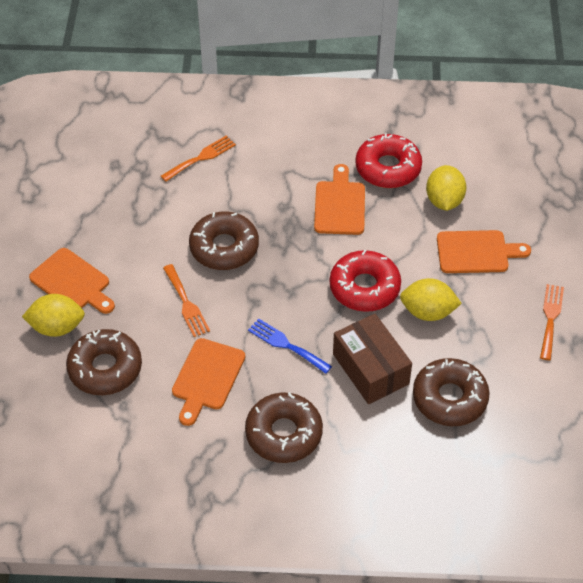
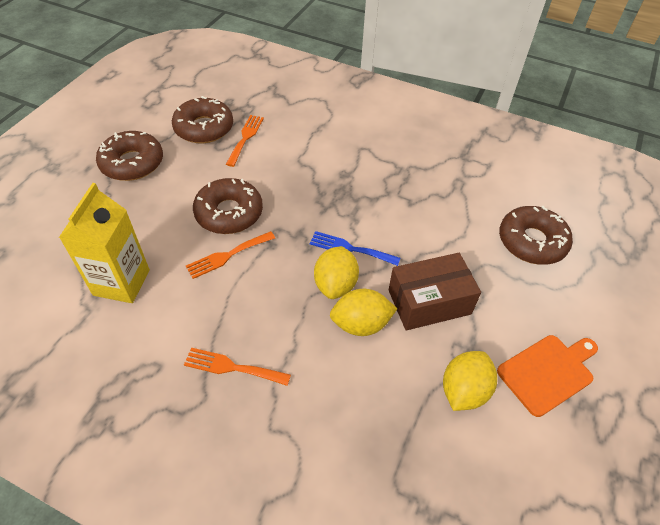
orange cutting board: [29,248,115,314] [172,338,245,426] [314,164,365,235] [437,230,531,273] = 4 -> [497,335,598,417] = 1
red donut: [330,250,401,312] [355,134,422,188] = 2 -> none = 0
yellow carton: none = 0 -> [59,183,150,303] = 1

